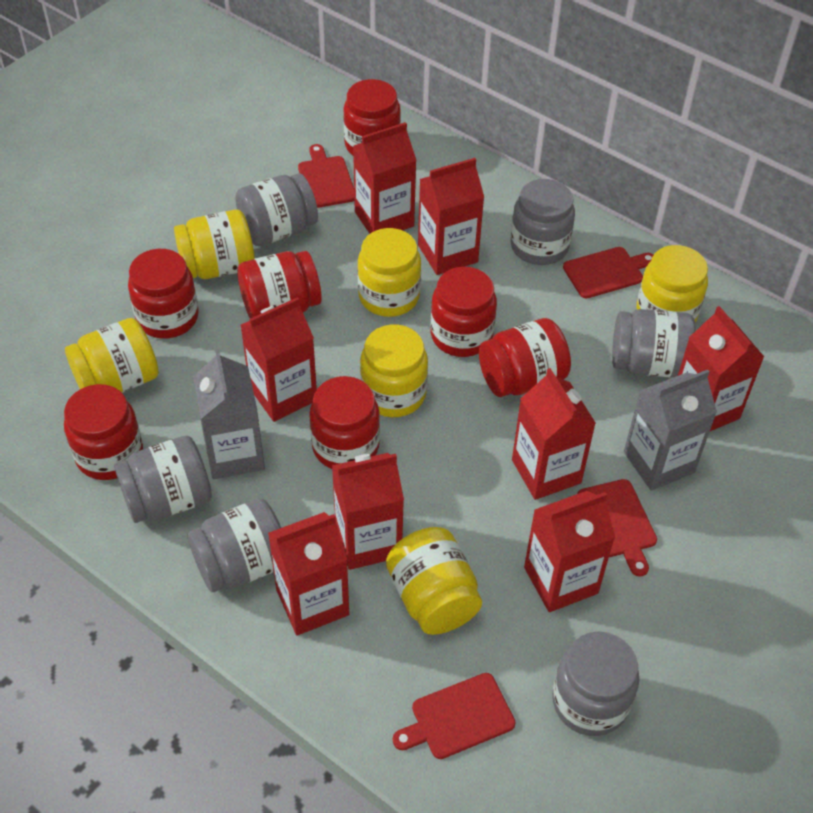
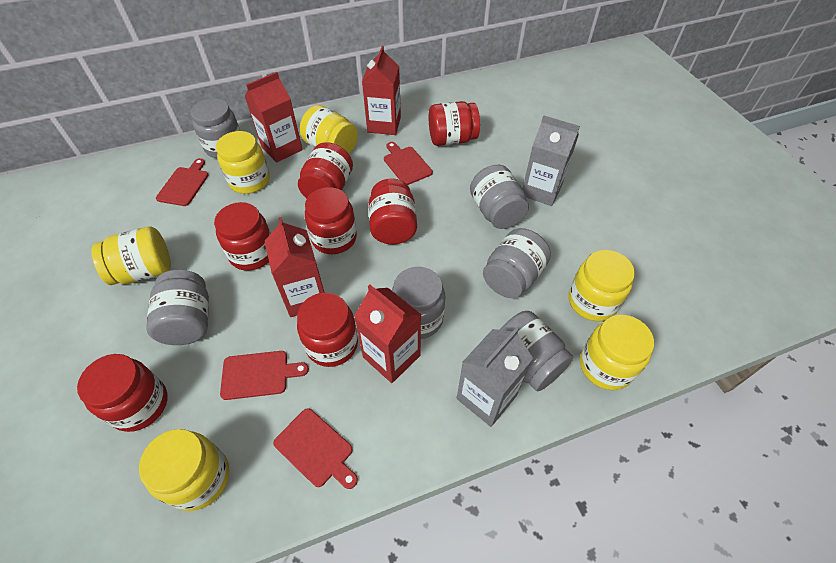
red carton: [241,297,317,422] [268,512,349,636] [332,453,404,570] [353,122,417,234] [418,158,484,275] [512,368,596,500] [524,491,615,612] [678,306,764,431] = 8 -> [245,72,303,163] [265,217,325,317] [354,285,421,383] [362,46,401,135] = 4

